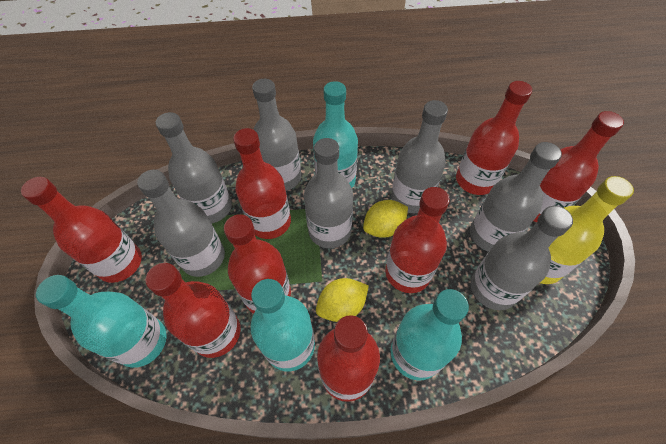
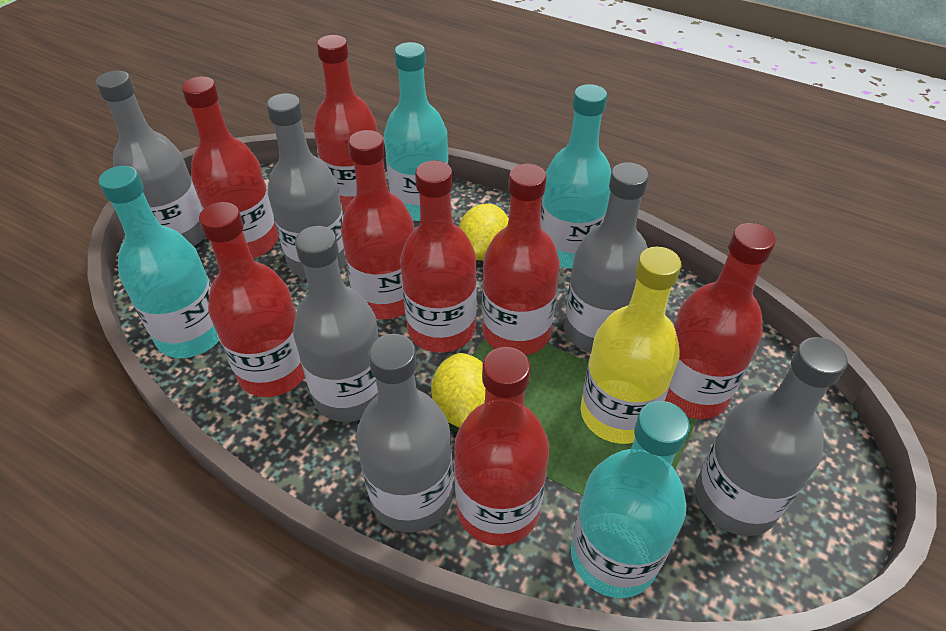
grey bottle: [137,170,225,277] [156,112,232,223] [252,79,301,191] [304,138,353,248] [391,100,448,213] [470,142,562,252] [471,206,573,310] = 7 -> [96,71,205,246] [266,93,346,278] [293,226,379,422] [356,334,453,533] [564,162,649,353] [695,337,848,536] = 6

